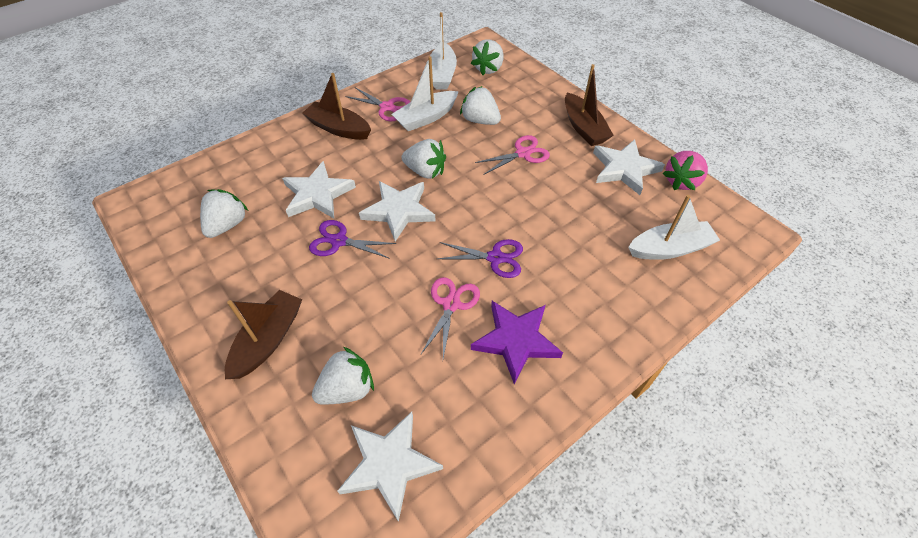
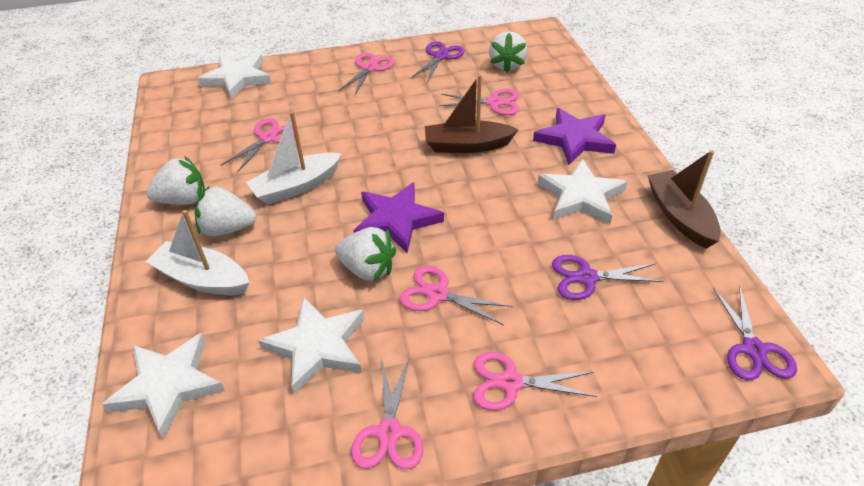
brown boat: [225,290,302,379] [302,73,371,140] [565,64,614,146] = 3 -> [425,75,519,153] [647,150,721,249] = 2
pink scissors: [345,87,410,121] [421,277,480,359] [475,135,550,174] = 3 -> [221,118,298,173] [338,53,395,95] [351,359,424,469] [400,266,512,325] [439,89,519,115] [473,352,597,411] = 6
pink strawberry: [663,151,708,190] = 1 -> none = 0
purple scissors: [309,220,396,259] [437,239,523,278] = 2 -> [411,41,465,83] [552,255,664,300] [713,286,797,380] = 3
purple star: [471,301,563,385] = 1 -> [353,182,444,253] [533,108,616,165] = 2
white boat: [392,56,459,131] [428,12,457,90] [628,195,720,260] = 3 -> [146,210,249,295] [246,111,342,205] = 2
white strawberry: [200,189,248,238] [312,347,374,405] [402,139,446,179] [460,86,501,125] [471,39,504,75] = 5 -> [146,156,205,205] [195,186,256,236] [335,227,396,282] [489,31,527,73] = 4

